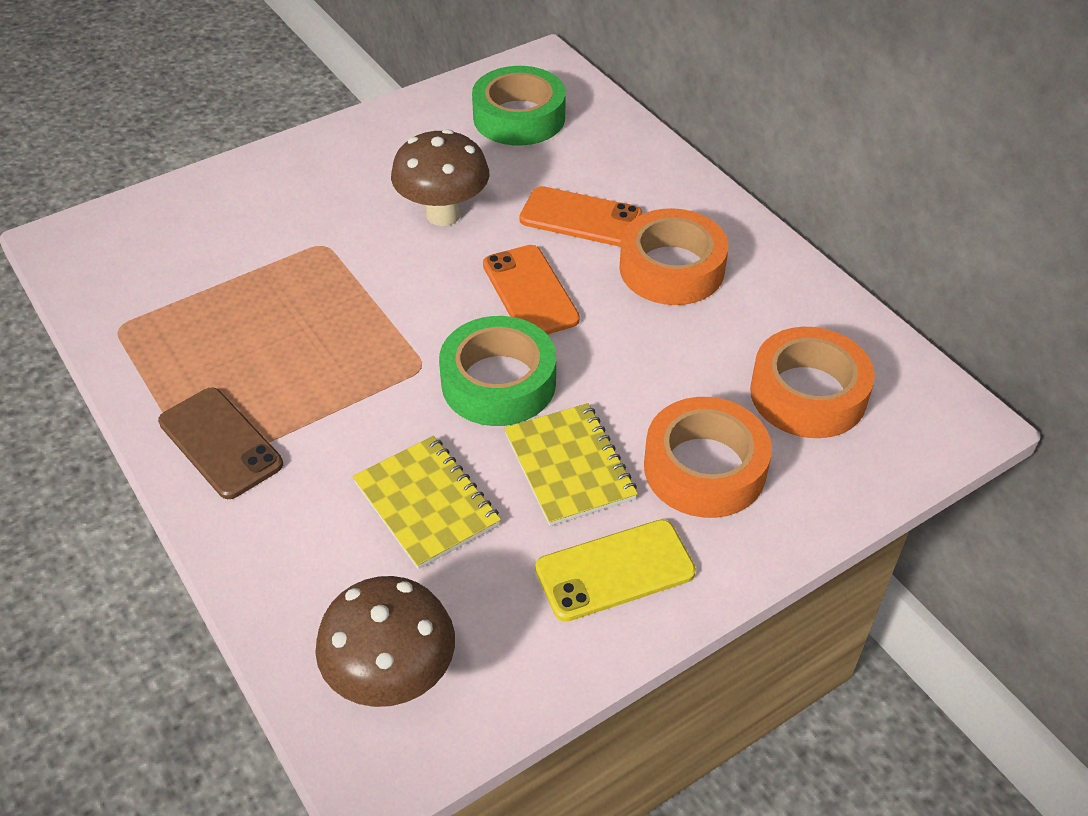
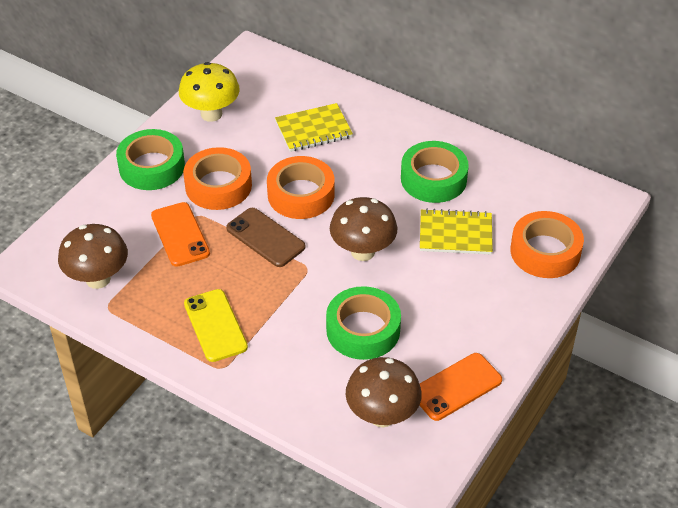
brown mushroom: [315,576,455,707] [391,129,489,226] = 2 -> [58,224,128,289] [330,197,397,261] [346,357,422,427] = 3
green tape: [439,316,556,426] [472,66,566,146] = 2 -> [116,129,185,190] [326,286,401,360] [401,141,469,203] = 3
yellow mushroom: none = 0 -> [179,62,240,122] = 1

